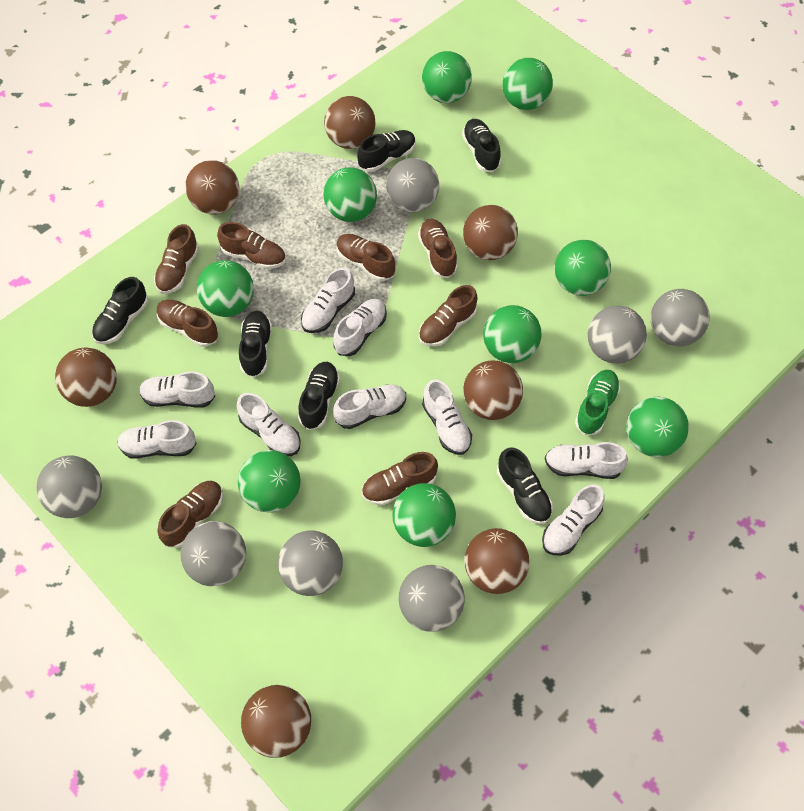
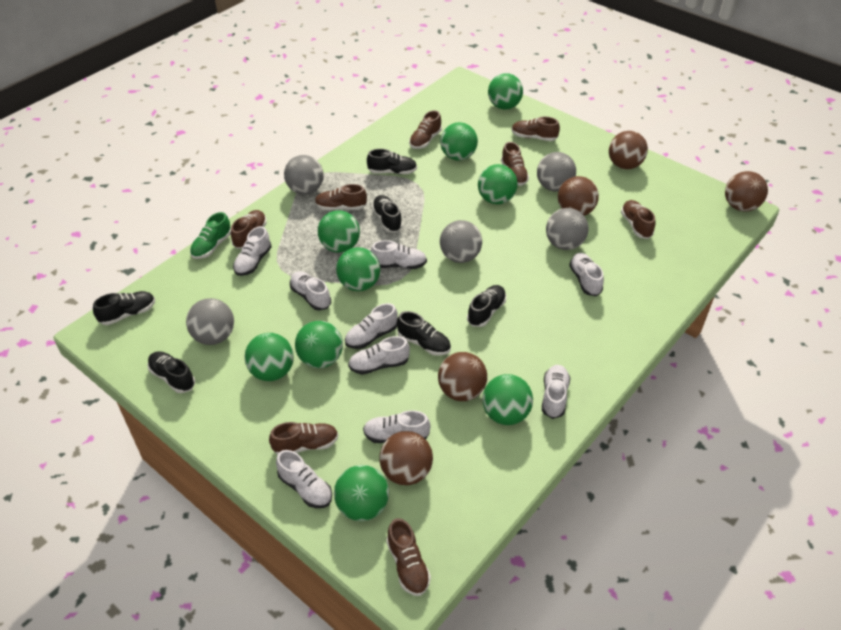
brown ball: [55,348,117,407] [185,160,239,215] [241,685,311,758] [324,96,376,149] [463,205,518,260] [463,361,523,420] [464,528,530,594] = 7 -> [379,431,433,485] [438,352,487,401] [558,176,599,216] [609,131,648,169] [725,171,768,211] = 5
grey ball: [36,455,102,518] [180,521,246,586] [278,530,343,596] [386,158,439,212] [399,565,465,632] [588,306,647,364] [650,289,710,346] = 7 -> [186,298,234,345] [284,155,324,195] [440,220,482,263] [537,152,576,192] [546,208,588,250] = 5

